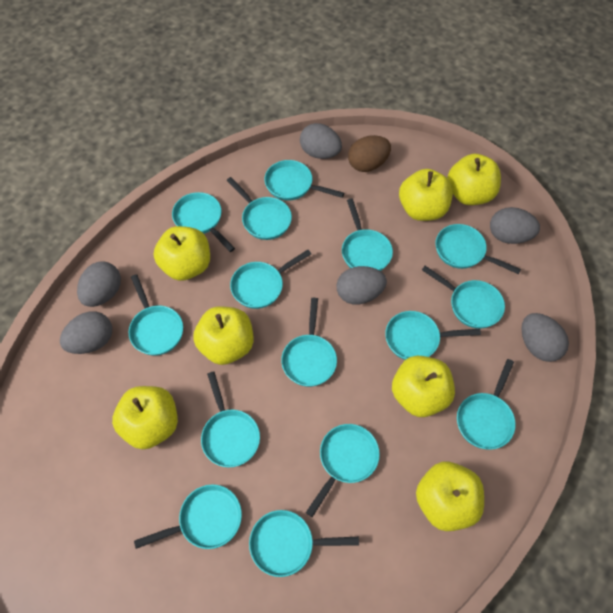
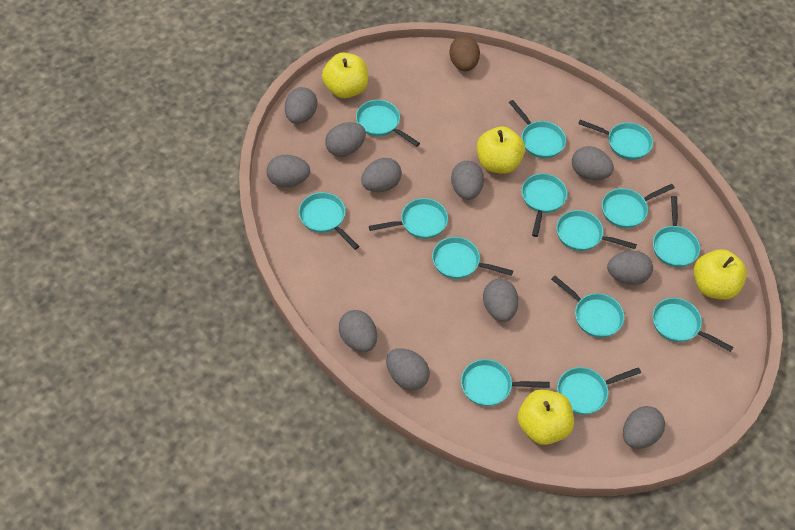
grey egg: [60,311,112,354] [77,262,121,307] [300,123,342,159] [336,266,387,305] [490,207,540,244] [521,313,569,362] = 6 -> [267,155,310,187] [285,87,317,124] [325,122,366,157] [339,310,377,352] [361,158,402,192] [386,348,430,390] [451,161,484,200] [483,279,519,322] [572,146,614,180] [607,251,653,285] [623,406,665,449] = 11
turquoise pan: [129,274,183,356] [134,485,242,549] [172,192,235,252] [201,371,260,467] [226,177,292,240] [230,250,311,309] [249,510,359,577] [264,160,344,201] [281,298,337,387] [306,424,380,517] [342,199,393,271] [385,311,481,360] [422,266,505,329] [436,224,521,274] [457,359,516,450] = 15 -> [299,192,359,250] [356,100,420,147] [369,198,448,239] [432,237,513,279] [461,359,550,406] [509,100,566,158] [521,173,567,237] [551,276,624,338] [556,210,637,251] [557,367,641,415] [578,120,653,160] [602,184,675,228] [652,298,733,352] [653,196,700,267] = 14
yellow apple: [112,386,178,449] [154,226,210,281] [193,306,254,365] [392,356,455,417] [399,169,453,221] [416,462,484,531] [447,154,501,205] = 7 -> [322,53,368,98] [477,126,525,174] [518,389,574,445] [694,249,747,300] = 4

